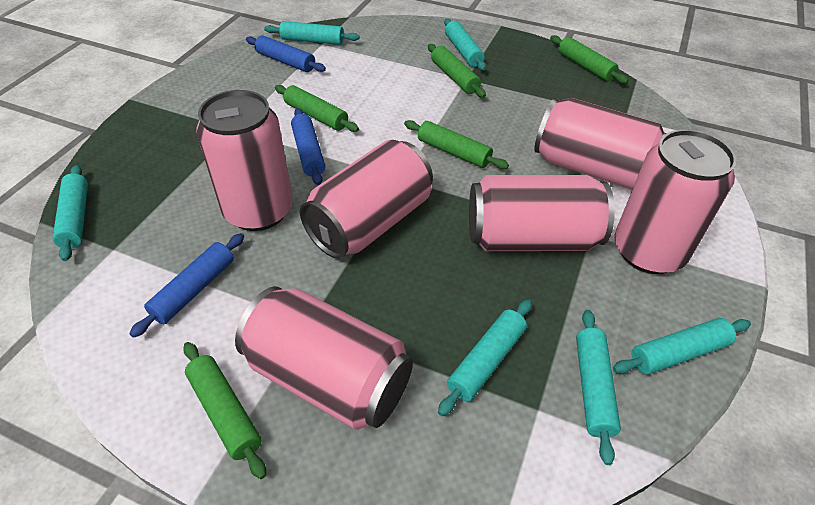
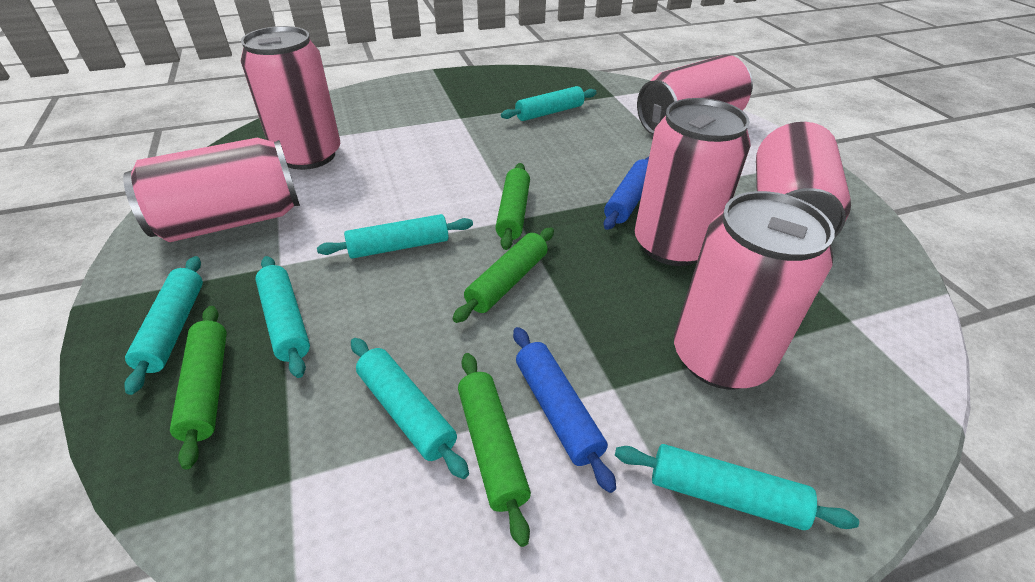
blue rolling pin: [129,233,244,338] [246,35,326,72] [291,108,325,185] = 3 -> [513,327,616,493] [604,157,649,230] = 2
green rolling pin: [183,342,266,479] [275,85,359,132] [404,120,509,169] [428,44,486,98] [550,35,628,84] = 5 -> [170,306,227,469] [452,227,554,323] [458,353,531,547] [495,163,530,250] = 4

